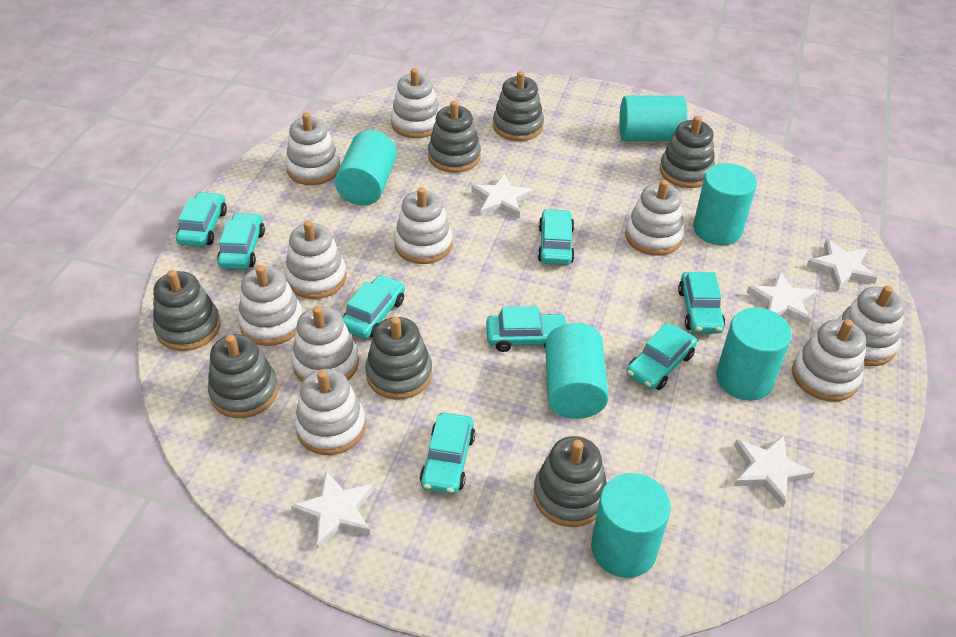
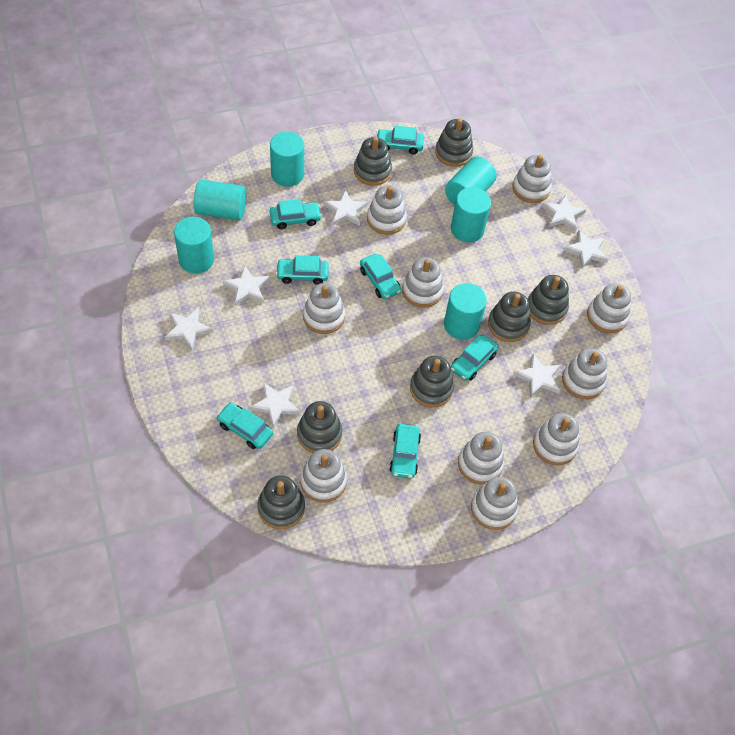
turquoise car: [176,192,227,247] [217,213,265,269] [342,275,405,339] [420,413,475,494] [486,306,567,352] [538,209,575,265] [626,323,697,390] [678,272,725,334] = 8 -> [216,403,273,449] [270,199,322,229] [276,255,329,285] [360,254,401,299] [377,126,424,155] [389,424,421,479] [451,335,498,381] = 7
white star: [291,471,374,549] [472,174,534,219] [734,435,815,507] [746,271,818,326] [806,239,877,291] = 5 -> [164,308,213,350] [223,266,270,306] [250,382,300,428] [324,190,368,226] [513,354,561,398] [542,194,586,232] [564,230,608,268] = 7

